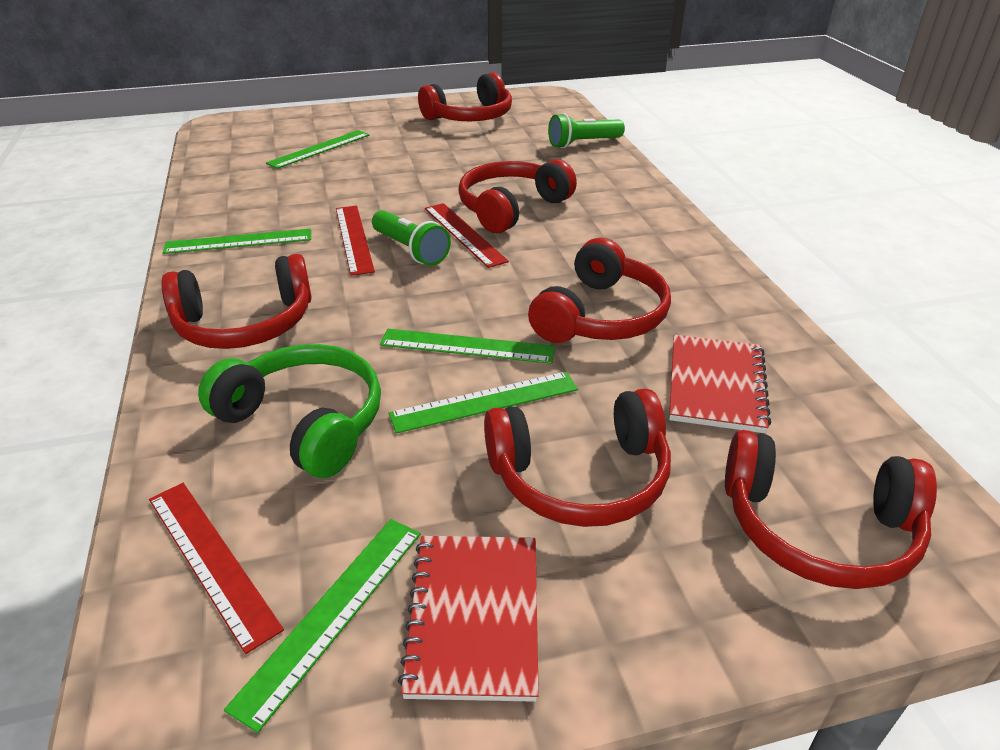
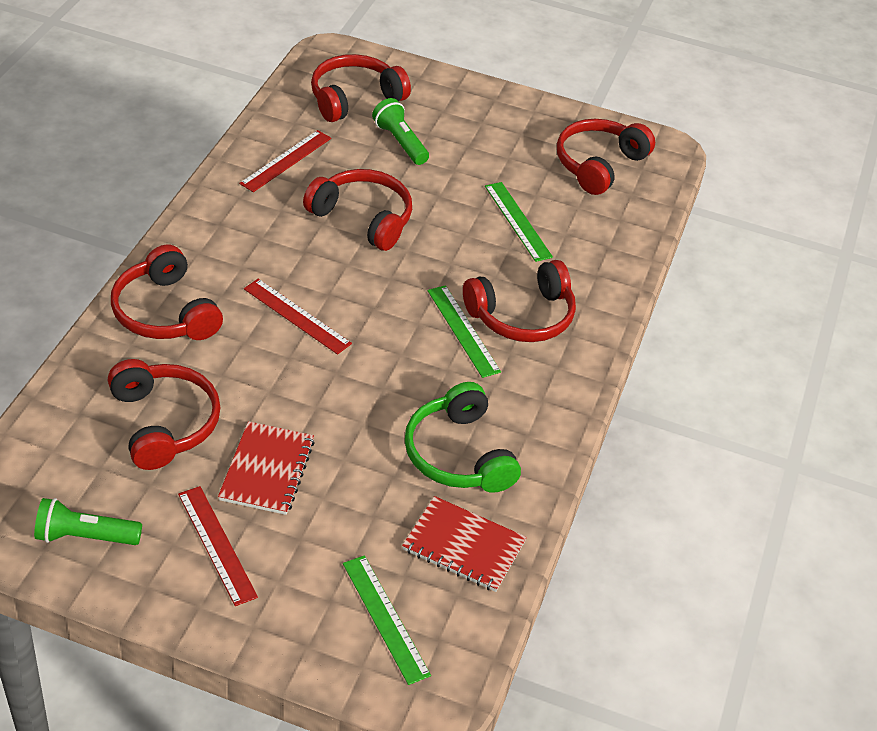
green ruler: [163,229,311,254] [224,519,421,733] [266,130,370,169] [380,329,555,364] [389,372,578,434] = 5 -> [343,555,431,685] [427,285,501,378] [485,182,553,262] = 3

